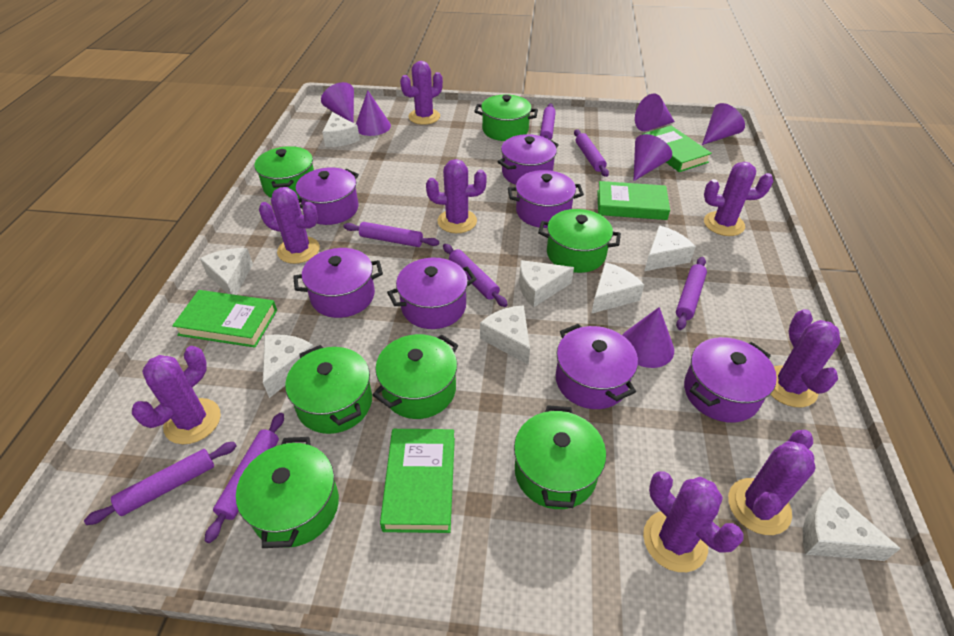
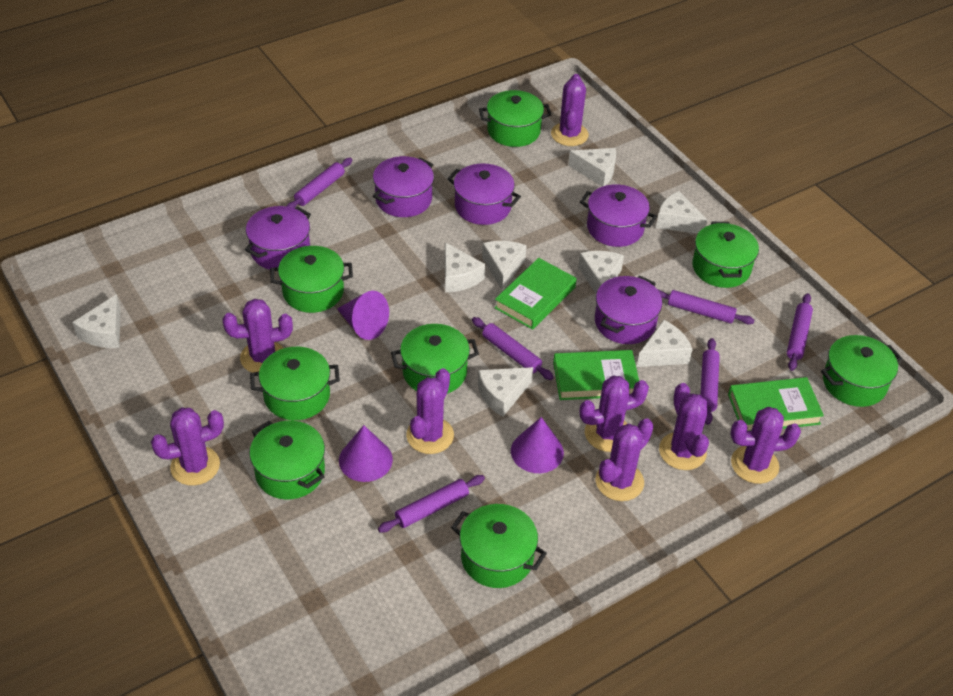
green book: [172,290,277,348] [380,429,455,533] [597,181,670,220] [642,126,712,172] = 4 -> [494,258,576,330] [553,350,639,400] [728,377,824,431] = 3
green pot: [236,437,339,548] [254,146,314,198] [285,345,372,434] [373,334,458,419] [474,94,538,141] [514,405,606,509] [538,209,621,273] = 7 -> [249,421,325,500] [250,347,340,420] [270,246,353,313] [391,324,479,394] [451,504,547,588] [479,90,551,147] [692,222,759,288] [821,335,902,407] = 8
purple cone: [321,82,354,123] [356,91,391,136] [622,307,674,368] [634,134,672,181] [635,94,675,131] [702,103,745,145] = 6 -> [337,291,389,340] [339,425,393,482] [511,417,564,473] = 3
purple pot: [293,248,383,318] [296,167,359,225] [387,258,476,329] [498,134,559,185] [508,170,584,228] [555,324,638,409] [684,337,777,423] = 7 -> [245,206,311,270] [373,156,434,217] [447,163,521,225] [580,184,657,247] [595,275,662,344] = 5
purple rolling pin: [84,442,237,525] [205,413,284,543] [344,222,439,247] [443,244,508,307] [540,103,556,140] [574,129,609,177] [676,257,707,330] = 7 -> [286,158,352,208] [378,475,485,533] [472,317,554,380] [657,289,755,324] [700,338,720,425] [787,293,813,371] = 6

